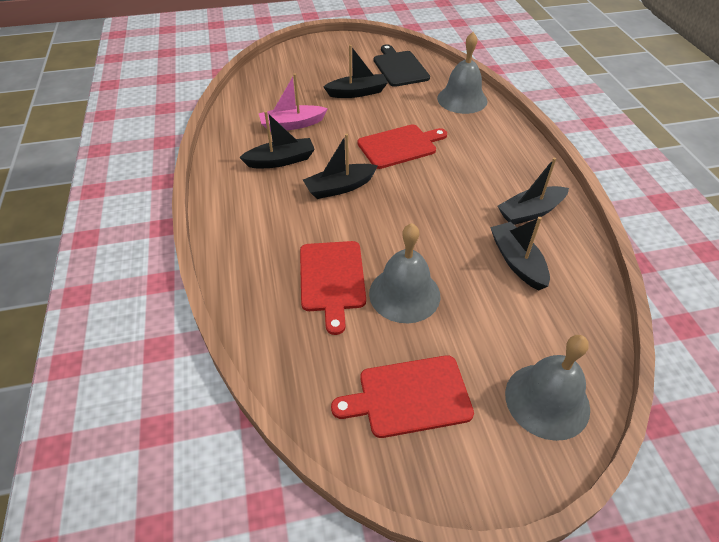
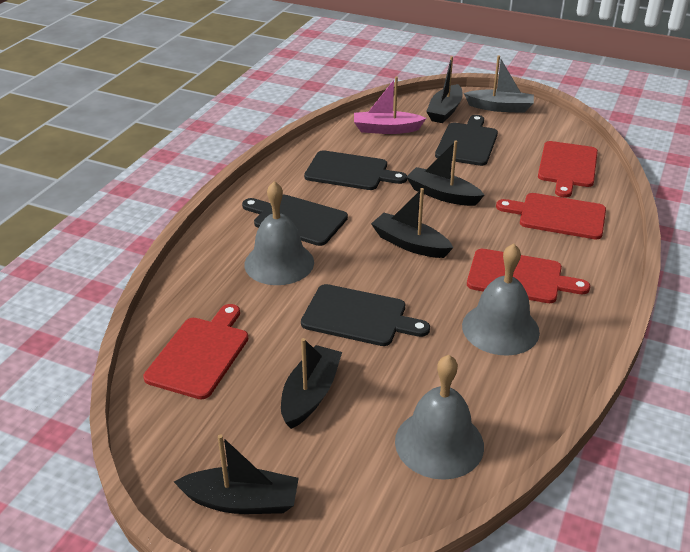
black cutting board: [373,44,430,87] = 1 -> [242,195,348,246] [301,284,430,346] [304,150,407,190] [435,115,498,166] = 4
grey boat: none = 0 -> [464,55,534,113] = 1
red cutting board: [300,241,366,335] [331,355,474,438] [357,124,447,169] = 3 -> [143,304,248,400] [467,249,590,303] [496,193,606,239] [538,141,598,197] = 4

